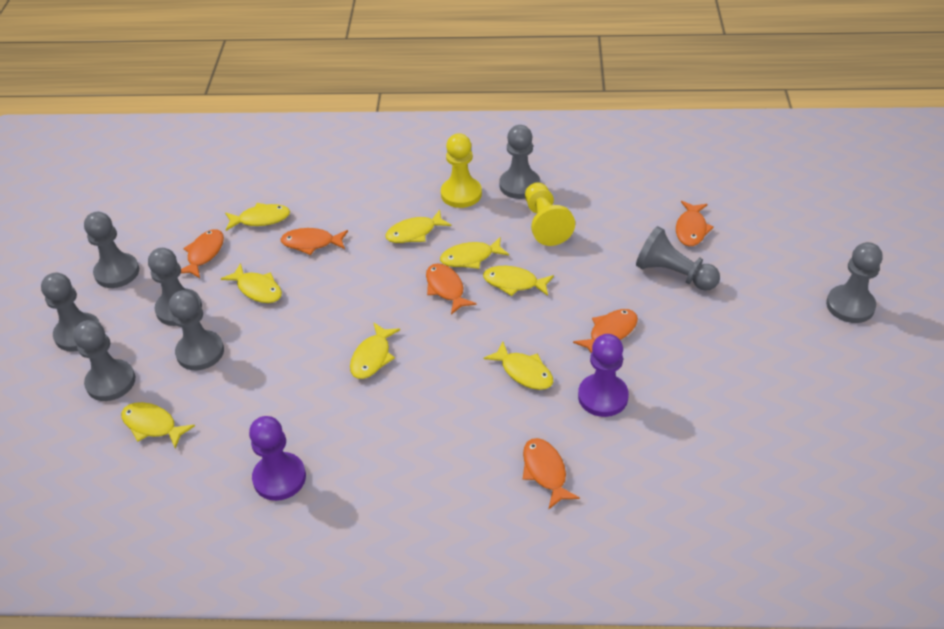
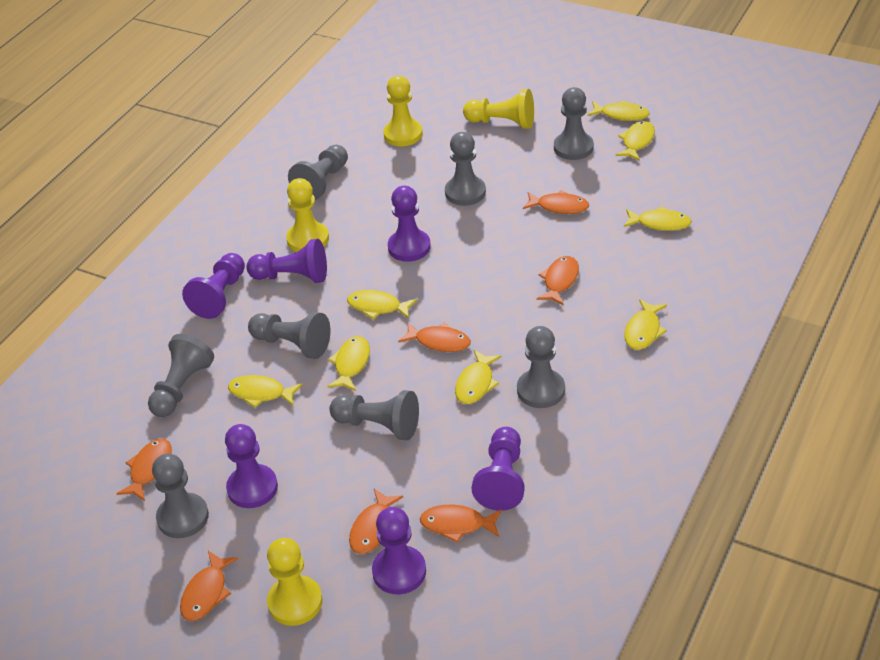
orange fish: [181,229,224,278] [280,228,348,255] [426,263,477,315] [523,438,580,509] [573,309,638,353] [676,201,714,246] = 6 -> [116,439,172,501] [180,551,238,621] [349,489,403,554] [398,322,471,352] [420,505,502,543] [523,190,589,214] [536,256,579,305] = 7
purple pawn: [249,416,306,501] [578,334,629,417] = 2 -> [182,253,245,319] [225,424,278,508] [246,239,327,283] [372,507,426,594] [388,186,431,262] [472,427,524,511] = 6
yellow pawn: [441,133,482,208] [525,182,575,246] = 2 -> [267,538,322,626] [286,178,329,252] [383,75,423,146] [463,89,534,129] = 4

